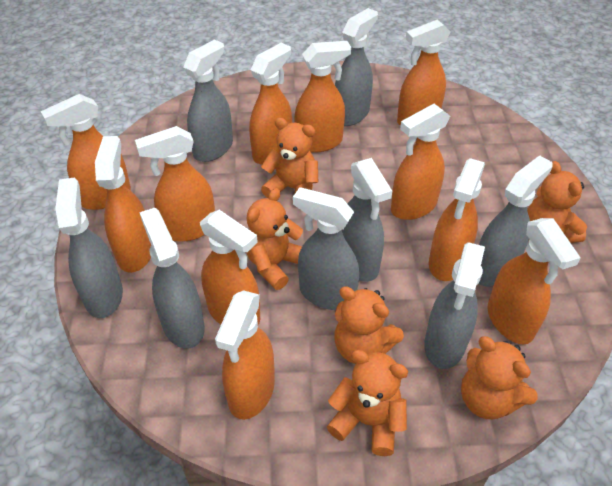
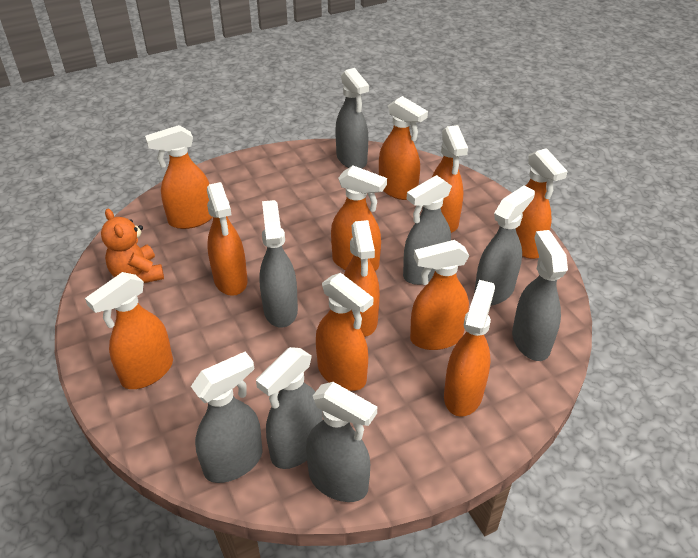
orange teddy bear: [246,188,303,290] [261,118,318,198] [327,350,408,456] [334,286,404,364] [461,336,537,419] [527,161,587,243] = 6 -> [101,209,164,283] = 1

